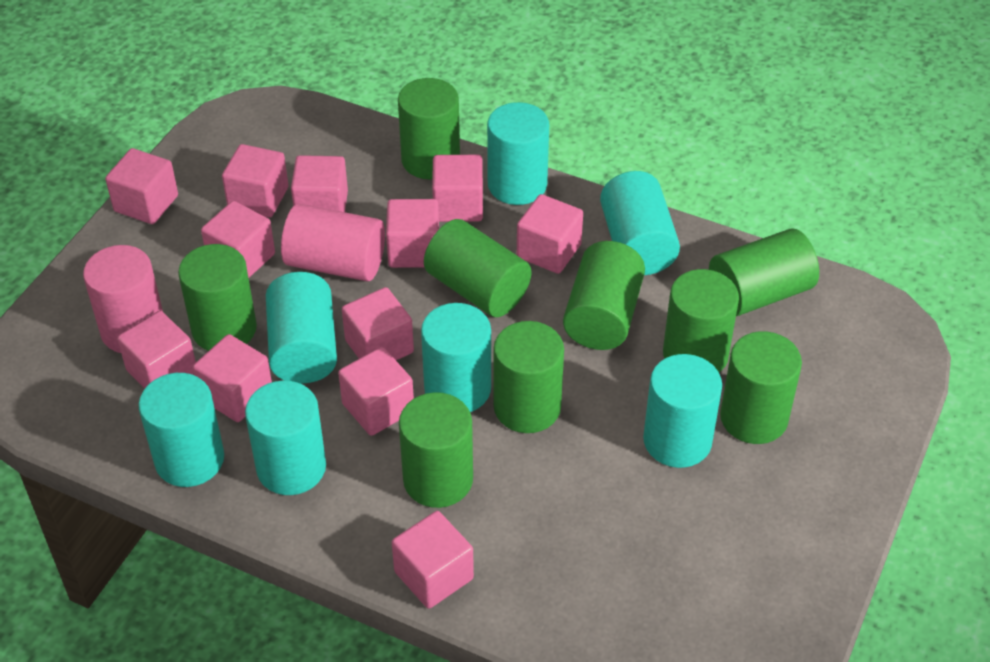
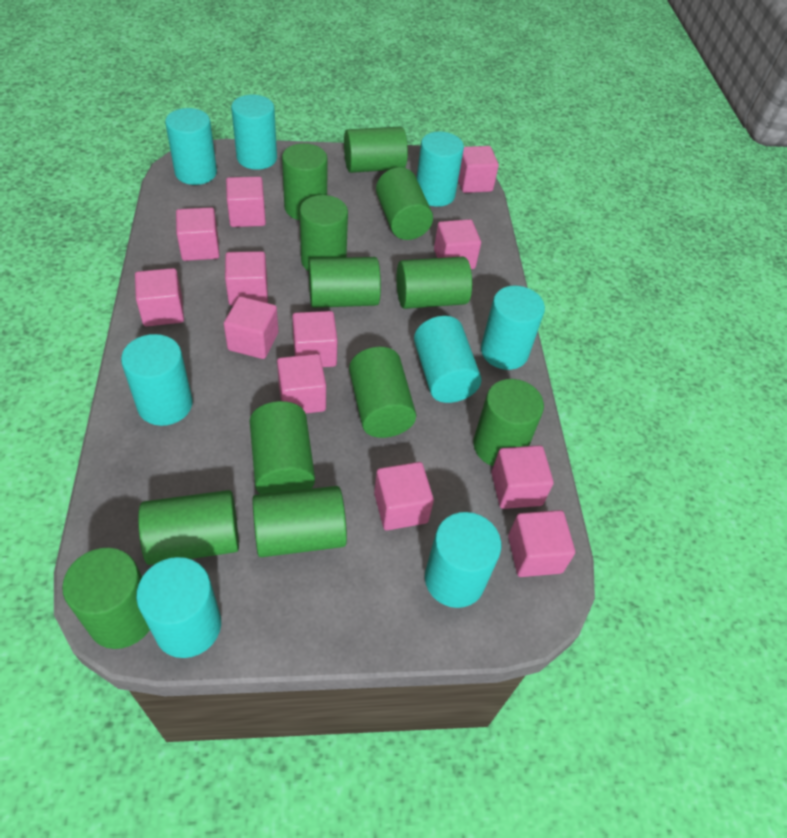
green cylinder: [178,244,257,351] [398,78,460,179] [399,392,473,508] [424,219,531,317] [494,321,564,433] [563,241,645,350] [663,269,739,373] [709,228,819,316] [720,331,802,444] = 9 -> [62,548,150,649] [138,490,239,565] [250,401,315,494] [252,486,347,557] [282,143,328,220] [300,195,348,272] [309,257,381,308] [344,127,408,173] [349,347,416,438] [376,167,433,240] [397,256,472,309] [473,379,544,466] = 12
pink cylinder: [83,245,163,353] [281,204,385,282] = 2 -> none = 0
turquoise cylinder: [138,373,224,487] [245,380,326,495] [266,272,337,384] [421,303,491,412] [487,102,549,205] [600,171,680,275] [643,354,722,468] = 7 -> [121,334,193,426] [136,557,221,658] [165,108,217,185] [231,95,277,170] [414,316,482,403] [417,131,464,207] [425,512,501,608] [481,286,545,370] = 8

